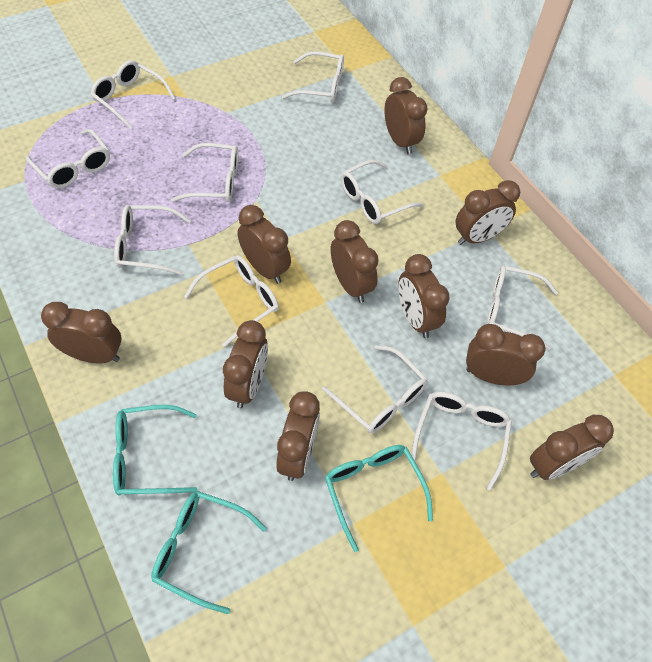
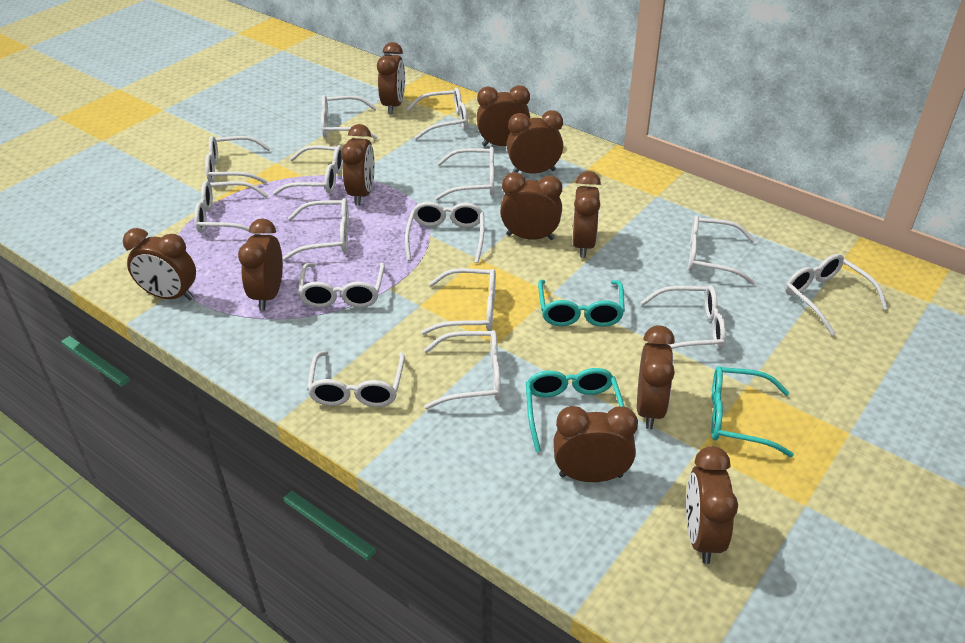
brown clock: [41,302,122,364] [223,320,268,408] [238,205,291,284] [276,391,320,481] [331,220,379,303] [384,77,428,155] [398,254,450,338] [456,180,520,245] [466,324,545,385] [530,415,614,480] = 10 -> [123,228,196,301] [238,218,283,310] [341,124,375,205] [377,42,405,114] [477,85,530,146] [500,172,562,240] [507,110,563,174] [553,406,638,482] [572,171,601,258] [637,325,675,429] [686,446,738,564] = 11
white glasses: [26,129,110,188] [91,60,176,129] [114,205,191,275] [171,143,239,202] [184,255,279,347] [282,51,344,102] [322,345,428,433] [341,160,424,224] [411,392,512,490] [487,265,558,350] = 10 -> [194,181,269,235] [205,136,271,184] [273,145,343,195] [282,198,349,261] [298,263,385,308] [307,351,405,407] [321,95,378,139] [405,202,484,263] [407,88,468,140] [421,268,496,334] [424,330,501,409] [435,147,494,200] [640,285,726,350] [688,216,755,285] [785,254,888,336] = 15

